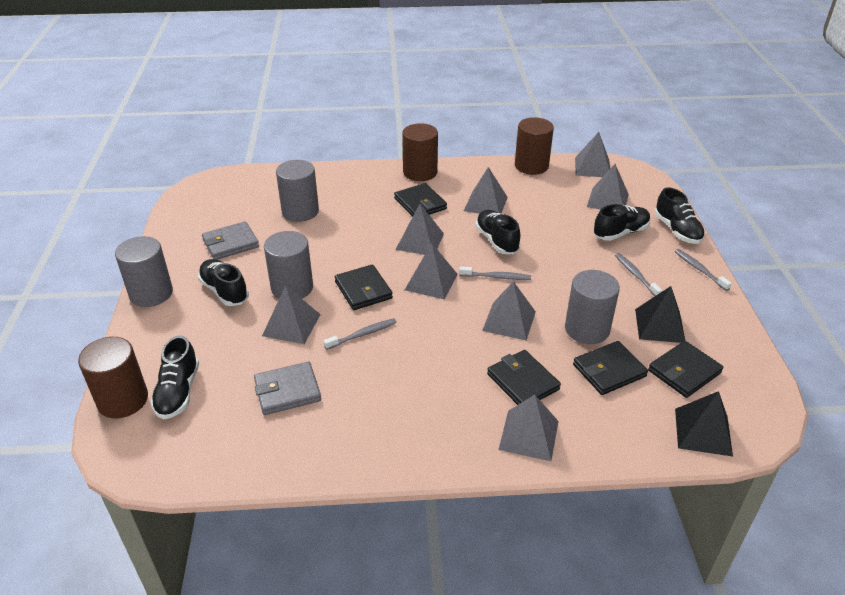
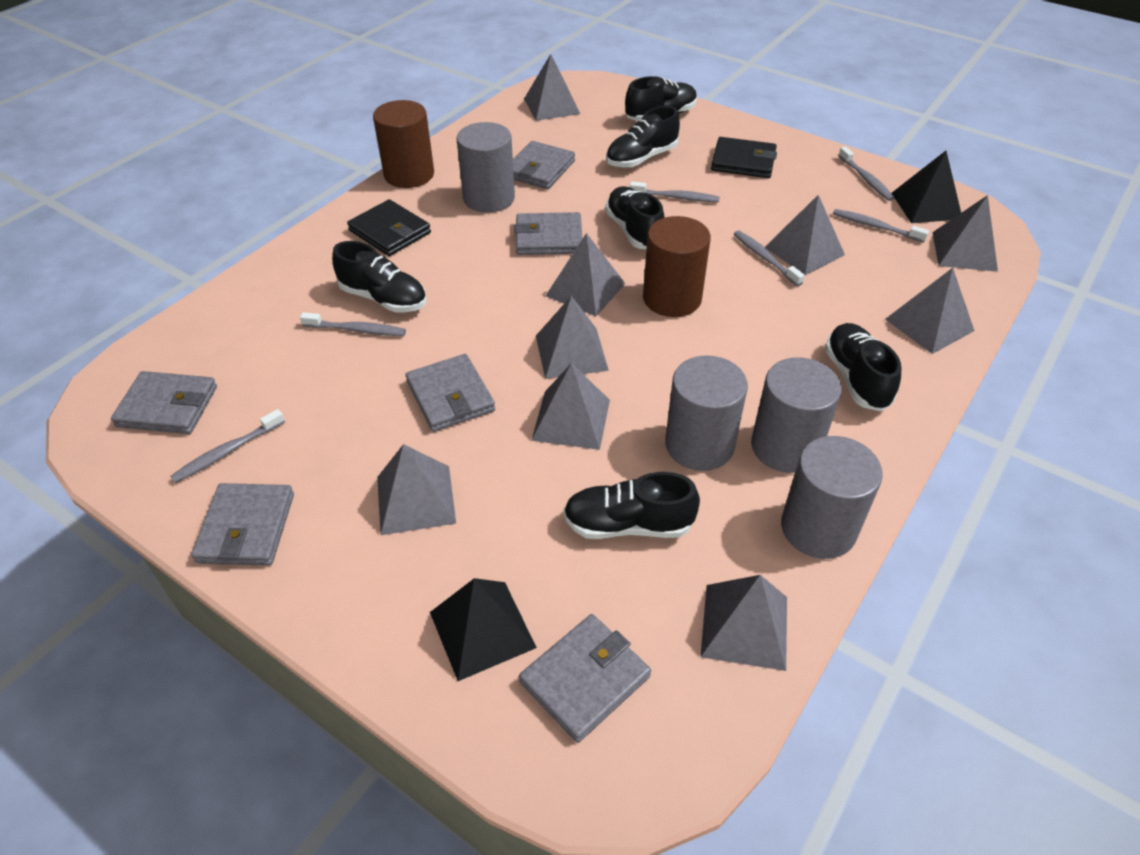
black shoe: [150,336,199,419] [198,259,249,306] [475,210,521,254] [593,204,651,241] [655,187,705,244] = 5 -> [332,241,426,312] [563,472,700,539] [605,186,665,249] [606,106,680,168] [625,76,697,121] [825,323,901,411] = 6
black wallet: [335,264,393,310] [394,183,447,217] [487,350,561,405] [573,341,648,395] [648,341,723,398] = 5 -> [347,199,431,256] [711,137,777,178] = 2
brown cylinder: [78,337,148,419] [402,123,438,181] [515,117,554,175] = 3 -> [373,100,434,188] [643,216,711,317] = 2
grey pyramid: [262,285,321,344] [396,204,444,255] [405,243,458,300] [464,167,508,214] [482,281,536,341] [499,395,558,461] [575,132,610,177] [587,164,629,209] = 8 -> [377,444,456,535] [524,54,580,121] [531,363,610,450] [536,296,609,379] [546,233,626,316] [700,575,787,671] [765,195,845,275] [885,268,975,354] [932,195,998,272] = 9
grey toothbrush: [323,318,397,350] [459,266,531,280] [615,253,662,296] [675,249,732,291] = 4 -> [170,409,285,483] [300,312,406,336] [630,182,720,202] [734,230,805,286] [833,209,929,242] [838,147,894,201] = 6
grey wallet: [202,221,259,260] [254,362,321,415] = 2 -> [111,371,217,434] [192,483,294,566] [406,354,495,432] [513,141,575,189] [514,212,582,255] [519,614,651,743] = 6

